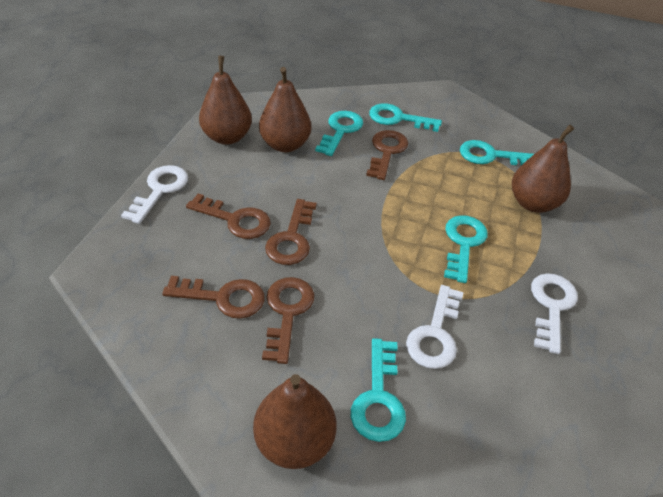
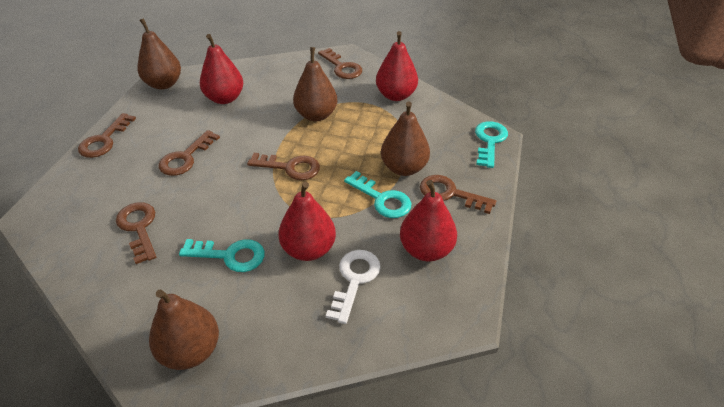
brown key: [162,276,265,319] [186,194,271,239] [262,277,315,364] [265,199,317,265] [366,130,408,180] = 5 -> [78,113,136,158] [116,202,156,264] [159,130,220,176] [247,153,320,180] [318,48,362,79] [420,175,496,214] = 6
red pear: none = 0 -> [200,34,243,104] [278,182,336,261] [376,31,418,101] [400,180,457,261] = 4
turquoise key: [315,111,363,156] [351,338,406,442] [369,103,442,132] [444,215,488,283] [460,140,534,165] = 5 -> [179,239,265,272] [344,171,412,218] [475,121,508,168] = 3
white key: [121,165,188,224] [406,285,464,369] [531,273,578,354] = 3 -> [326,250,381,324] = 1

